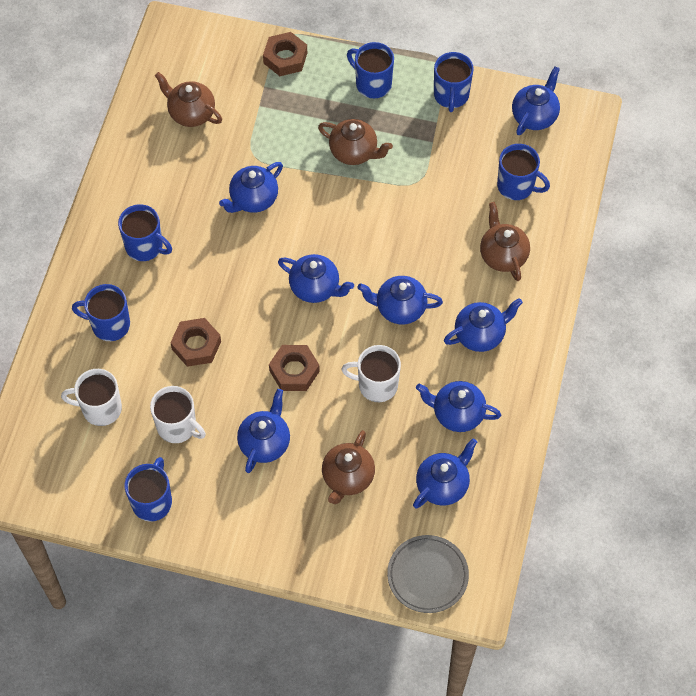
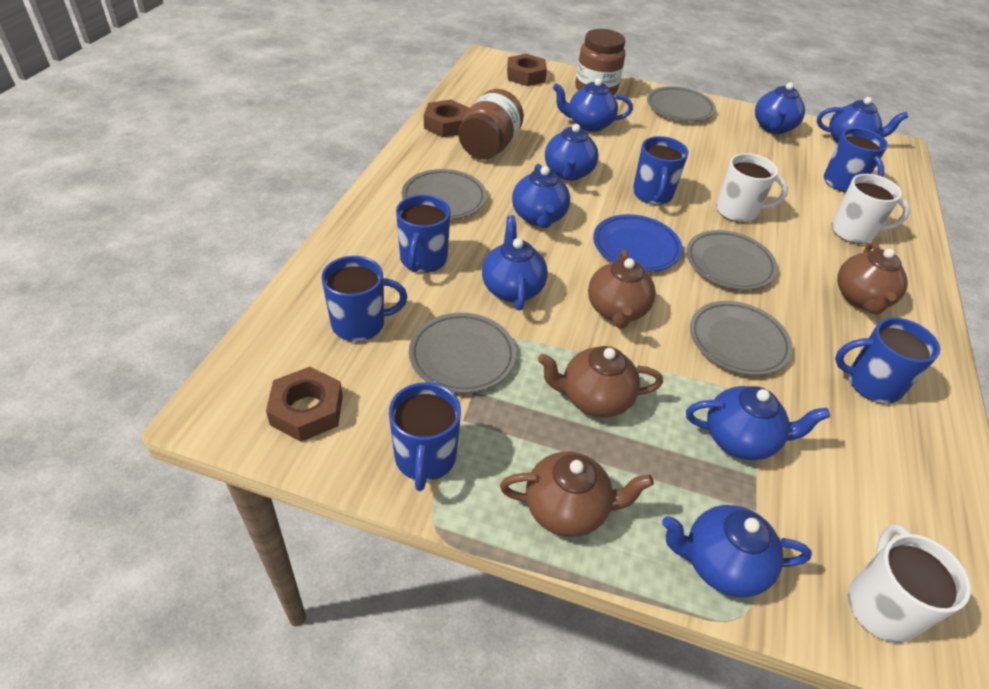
blue plate: none = 0 -> [593,214,682,272] = 1
brown jar: none = 0 -> [458,89,524,159] [575,29,625,95] = 2
grey plate: [387,535,469,613] = 1 -> [402,169,487,220] [409,313,516,393] [647,86,716,121] [686,230,778,290] [690,301,793,375] = 5

